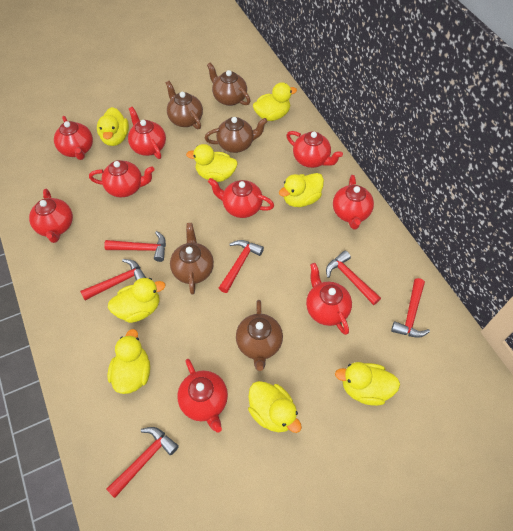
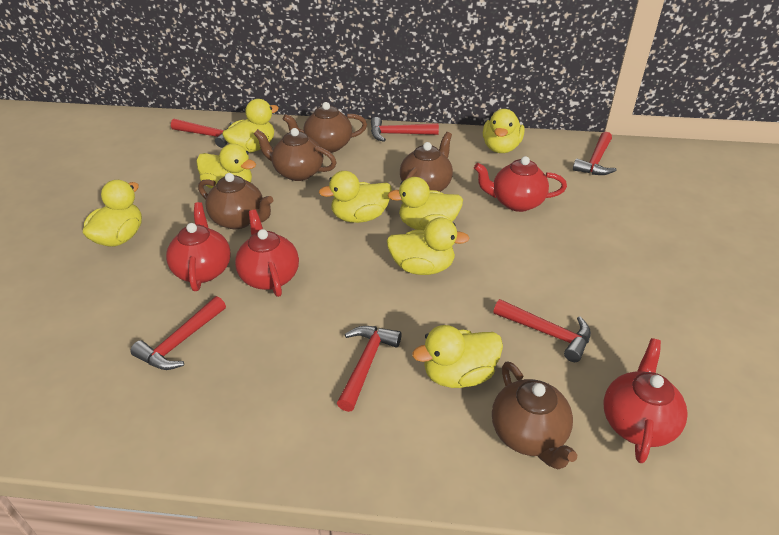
red teapot: [29,189,73,243] [54,116,93,160] [89,160,154,197] [128,107,166,159] [177,359,228,433] [208,178,274,218] [286,131,343,168] [306,263,352,335] [333,175,374,229] = 9 -> [166,202,231,291] [235,210,299,297] [474,156,567,212] [604,338,687,463] = 4

